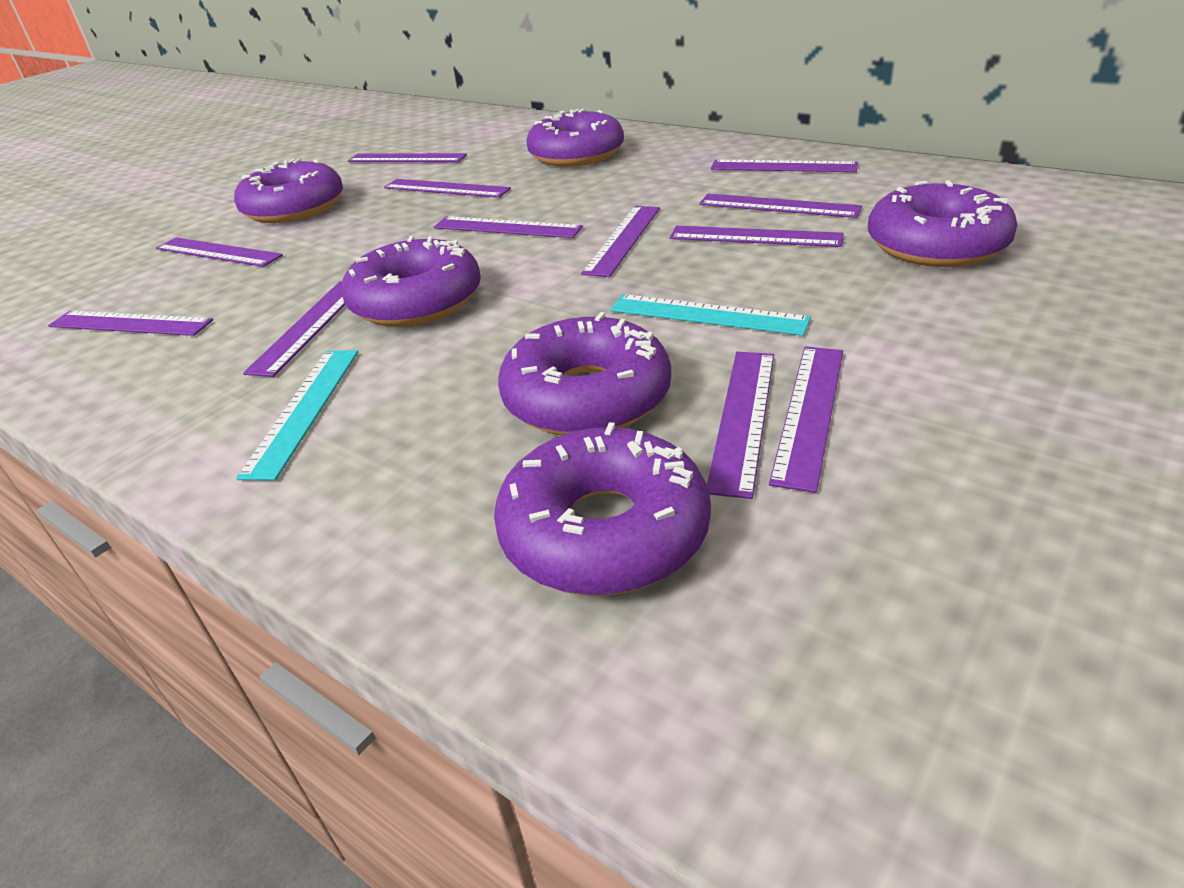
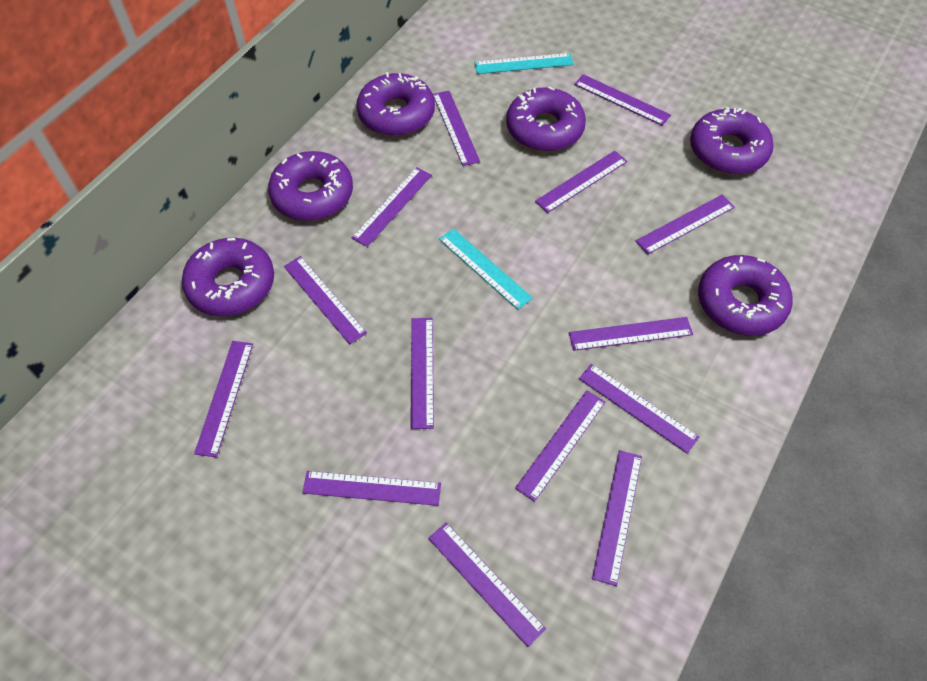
purple ruler: [48,311,213,336] [156,238,283,267] [243,281,345,377] [348,153,467,162] [384,179,511,198] [434,216,583,238] [581,206,660,277] [670,226,844,247] [699,194,862,218] [707,352,774,499] [711,160,858,172] [769,346,843,493] = 12 -> [194,341,253,457] [284,256,367,344] [302,471,441,506] [352,167,432,247] [411,318,434,429] [428,522,546,647] [433,91,480,166] [515,390,606,502] [535,151,627,213] [569,317,693,351] [574,74,671,126] [579,364,699,454] [592,450,642,586] [635,195,735,254] = 14

